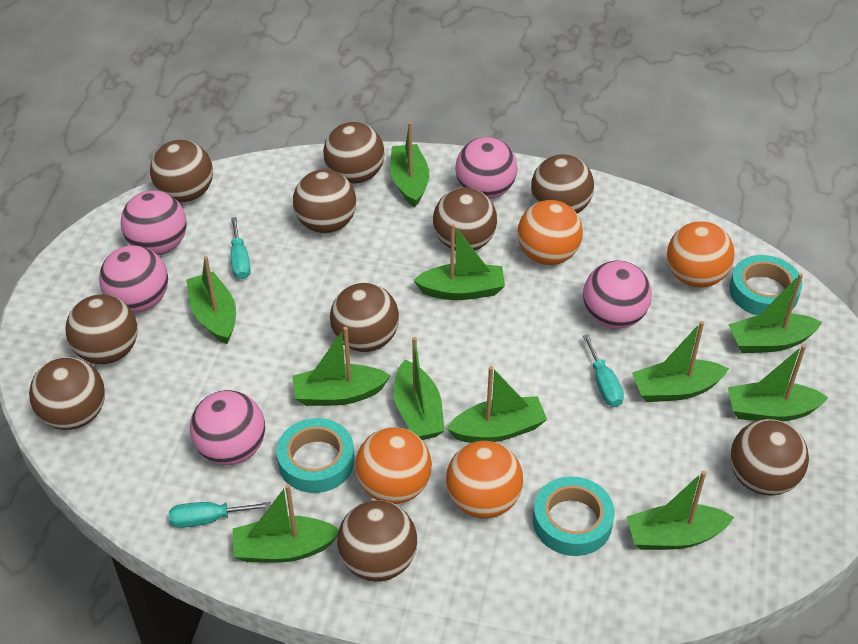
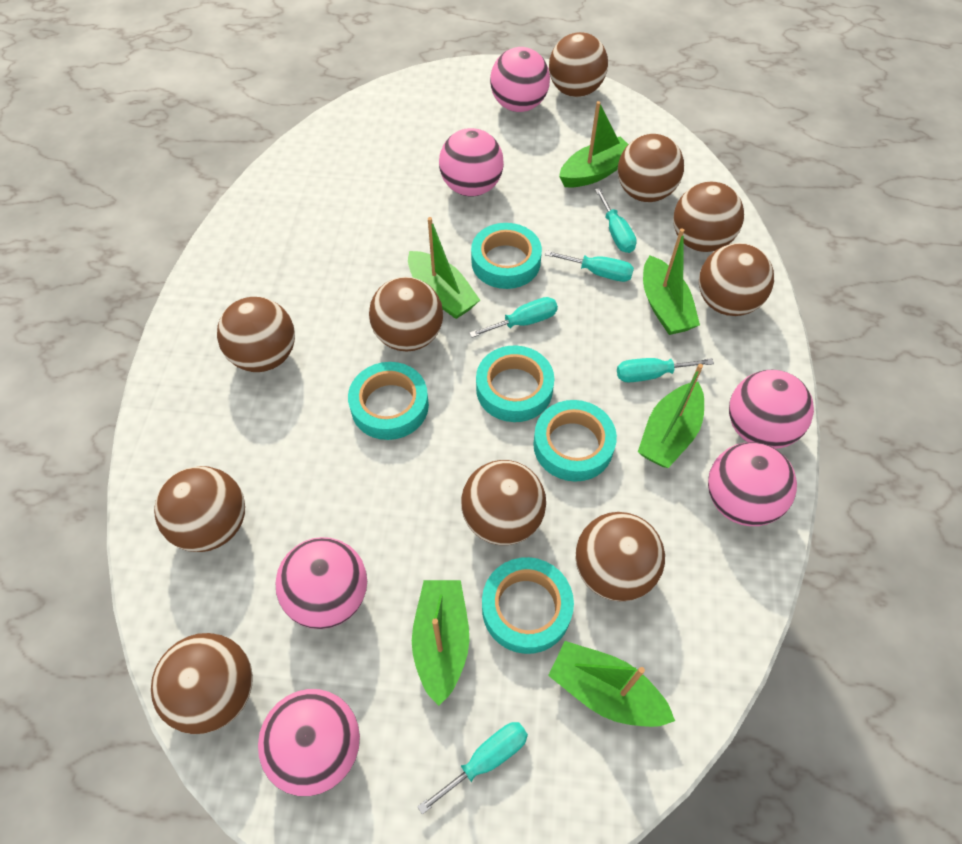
green boat: [186,256,236,344] [233,484,339,563] [293,327,391,406] [390,122,429,208] [393,337,445,440] [413,224,505,300] [447,366,547,443] [627,471,734,550] [632,321,729,402] [728,273,822,353] [728,345,829,422] = 11 -> [408,217,480,319] [412,580,469,706] [548,641,675,727] [559,101,628,188] [638,364,704,468] [643,228,700,335] = 6
orange ball: [355,427,432,504] [446,441,523,518] [518,200,583,265] [667,221,734,288] = 4 -> none = 0
pink ball: [99,245,168,313] [121,190,187,255] [190,390,265,465] [455,137,517,199] [583,261,652,329] = 5 -> [258,689,360,796] [276,537,367,629] [439,128,504,197] [490,47,550,112] [708,442,797,526] [729,370,814,449] = 6
turquoise screwdriver: [169,502,271,528] [231,217,251,280] [583,334,624,407] = 3 -> [417,722,528,815] [469,297,558,338] [545,250,634,282] [595,188,637,253] [617,358,714,382] = 5
turquoise tape: [276,418,355,493] [533,476,615,556] [729,255,802,315] = 3 -> [348,362,429,440] [471,223,542,289] [476,345,554,422] [482,557,574,654] [533,400,617,482] = 5

